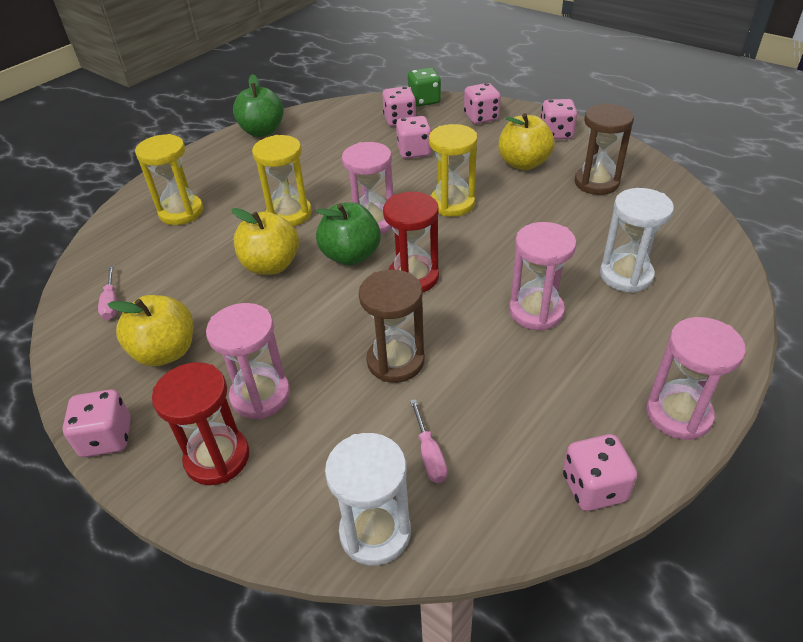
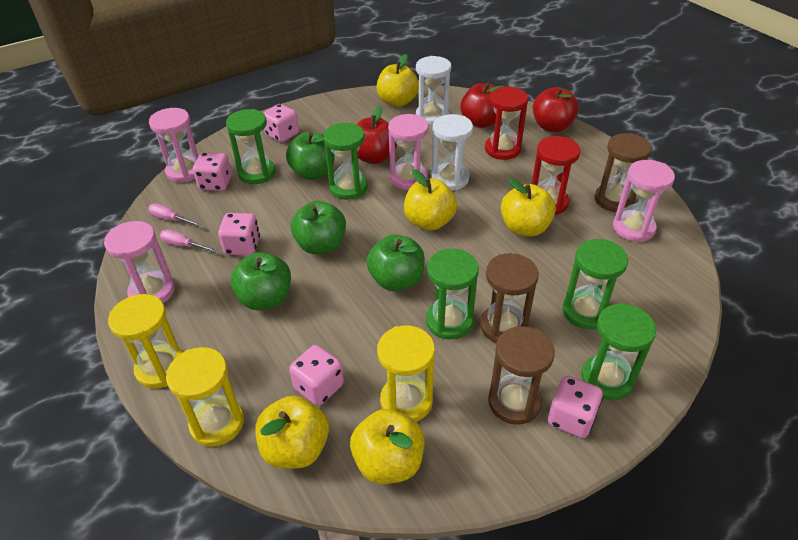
brown hourglass: [359,270,425,383] [574,103,634,195] = 2 -> [480,253,539,343] [488,326,555,425] [595,133,652,212] = 3
green apple: [233,74,284,137] [316,202,381,266] = 2 -> [230,252,291,310] [286,132,335,180] [291,201,346,254] [367,234,425,291] = 4
green dice: [408,68,441,107] = 1 -> none = 0
green hourglass: none = 0 -> [226,109,276,184] [323,123,368,200] [426,249,479,340] [562,239,628,329] [581,303,656,400] = 5
pink dice: [63,390,131,457] [382,86,417,127] [396,116,432,159] [464,83,501,124] [541,99,577,139] [563,434,637,511] = 6 -> [193,152,232,191] [218,213,260,255] [263,104,299,142] [289,345,344,406] [548,376,603,438] = 5
red apple: none = 0 -> [356,106,397,164] [460,83,504,128] [533,87,579,132] = 3
yellow apple: [108,295,193,366] [232,208,299,275] [498,113,555,170] = 3 -> [255,395,329,469] [350,409,425,484] [377,54,419,107] [404,169,457,230] [501,178,556,237] = 5

